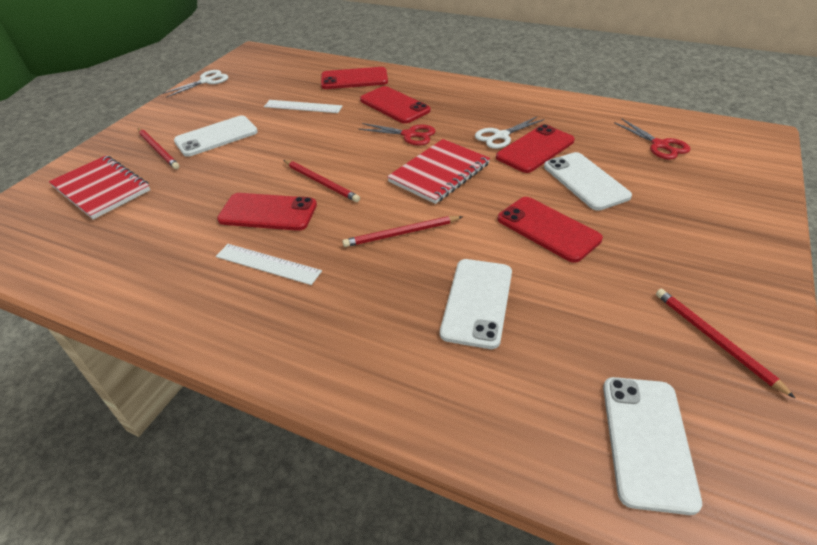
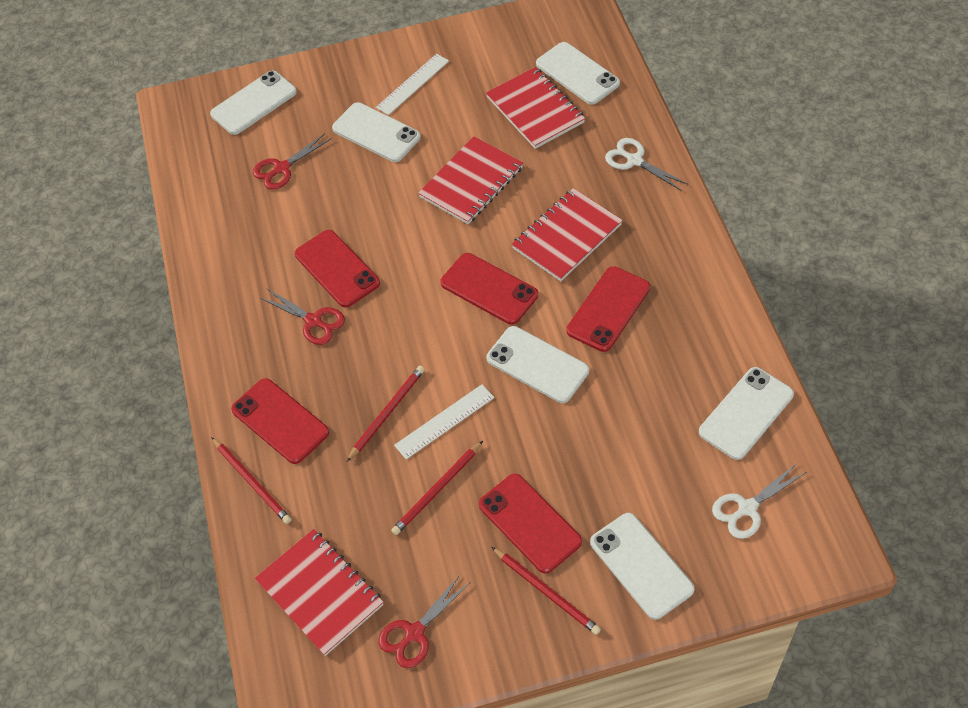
red notebook: [49,155,150,220] [387,139,490,204] = 2 -> [255,529,384,656] [418,136,523,224] [486,67,585,149] [511,188,623,281] = 4
red scissors: [359,123,436,146] [614,119,690,160] = 2 -> [253,133,332,190] [260,289,345,345] [379,575,470,668] = 3
white phone: [174,116,258,157] [440,259,512,349] [544,152,632,211] [603,377,702,515] = 4 -> [210,71,297,135] [332,102,421,162] [487,326,589,403] [536,42,620,105] [590,513,695,620] [699,367,794,460] = 6

